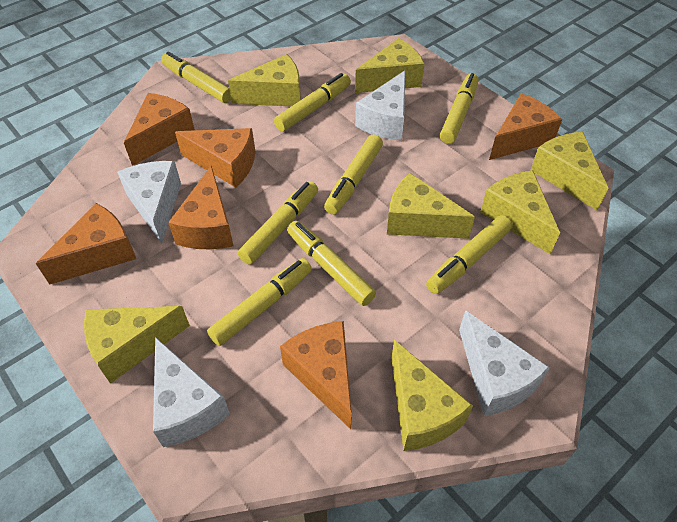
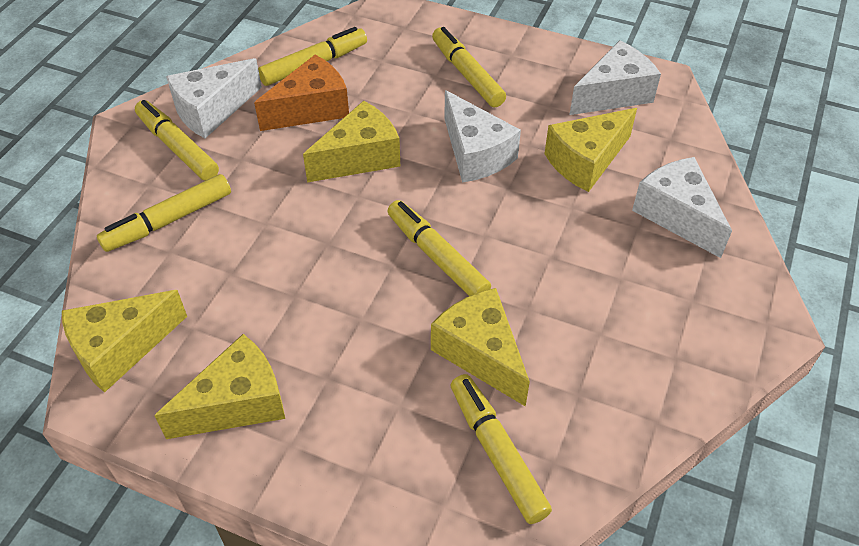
orange cheese: [36,203,136,285] [124,93,195,166] [168,166,234,249] [175,128,255,188] [280,321,352,429] [489,93,562,160] = 6 -> [254,55,349,131] = 1
yellow cheese: [84,306,190,384] [228,54,301,106] [355,38,425,93] [387,173,475,239] [391,340,473,451] [480,170,560,254] [530,132,608,210] = 7 -> [62,290,187,393] [154,334,285,439] [303,101,400,182] [431,288,530,407] [544,108,637,192] = 5
yellow marker: [161,51,231,103] [207,258,312,346] [238,181,318,265] [274,73,351,132] [287,221,376,306] [324,134,383,215] [426,215,513,294] [440,73,479,144] = 8 -> [97,174,231,252] [135,100,219,181] [258,27,367,86] [387,200,491,296] [432,27,506,108] [451,374,552,524] = 6

